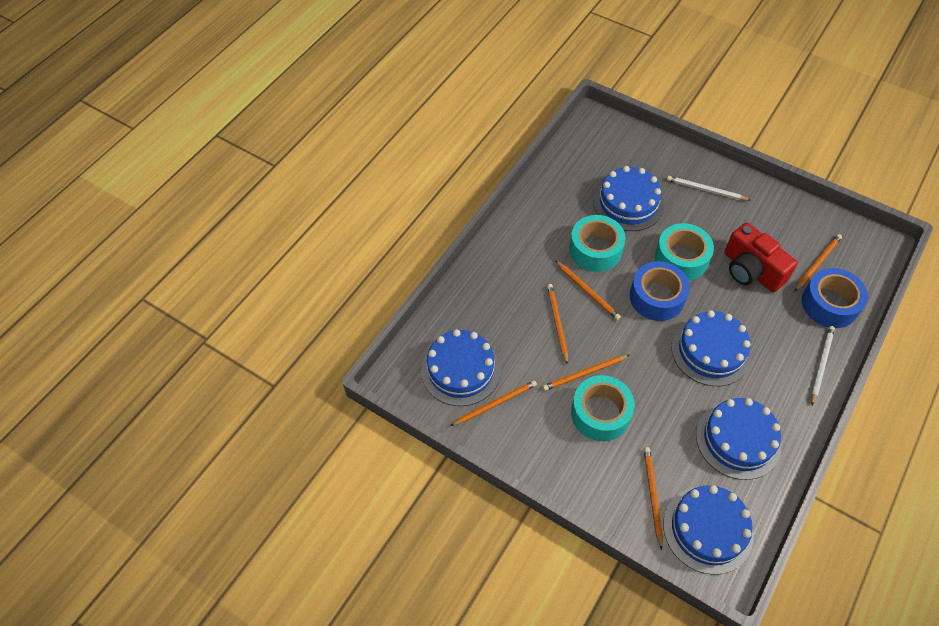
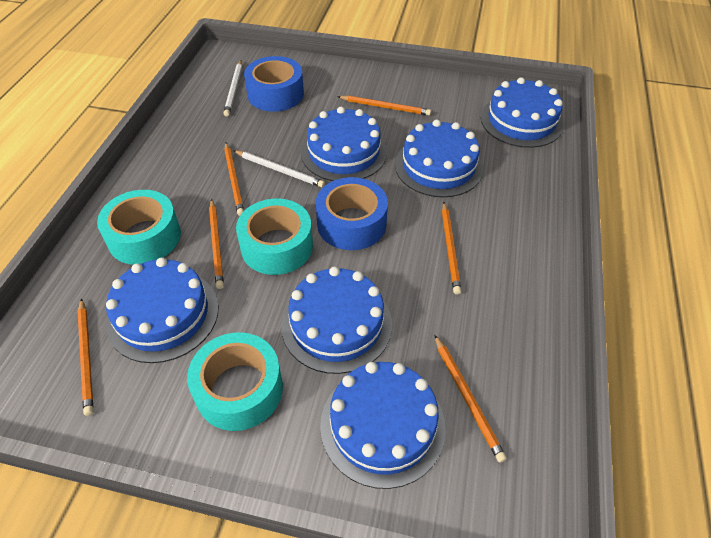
blue cake: [421,329,501,406] [593,166,664,231] [663,485,754,575] [671,310,752,386] [696,398,782,480] = 5 -> [106,257,218,363] [281,266,392,374] [301,107,387,181] [320,362,446,489] [395,120,483,197] [481,77,564,148] = 6
red camera: [724,223,798,292] = 1 -> none = 0

